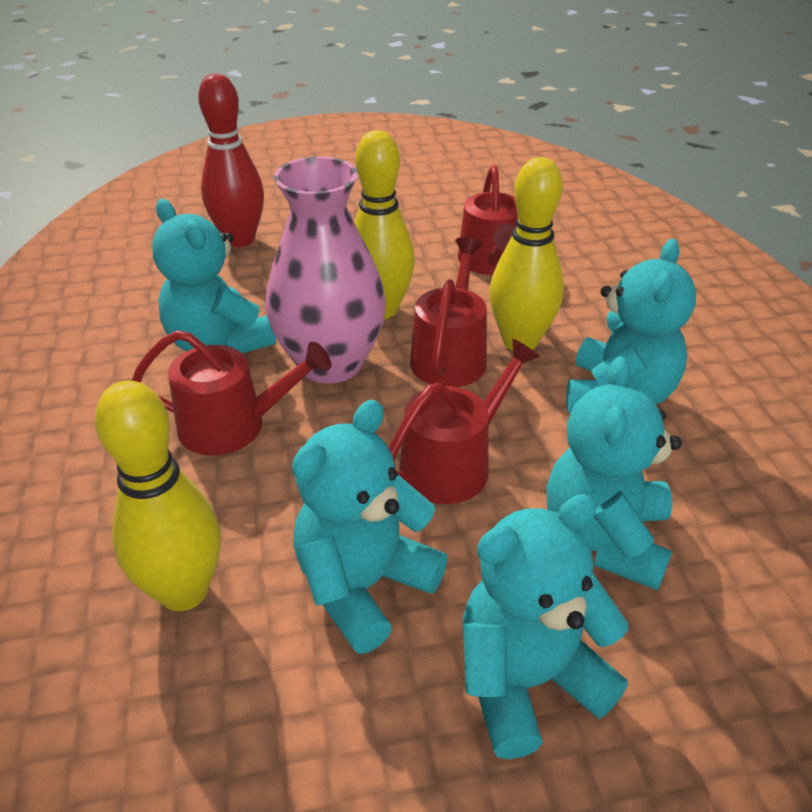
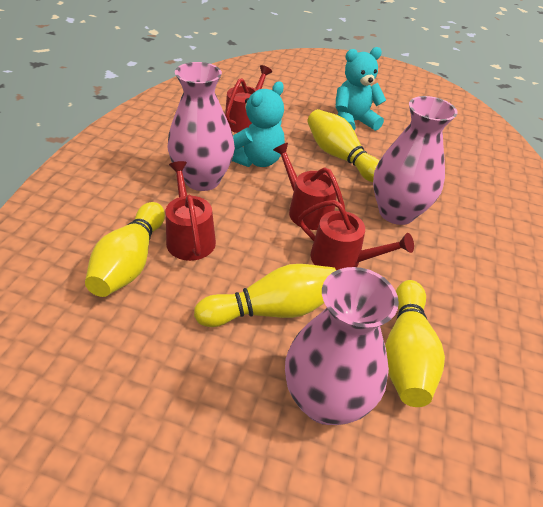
pink vase: [266,156,386,384] = 1 -> [167,62,235,191] [285,267,399,425] [373,96,458,225] = 3
red bowling pin: [198,74,264,247] = 1 -> none = 0
turquoise teddy bear: [152,199,276,353] [292,400,447,654] [463,494,629,759] [547,356,682,591] [566,239,696,412] = 5 -> [232,81,285,167] [336,47,386,131] = 2
yellow bowling pin: [95,381,221,611] [354,130,415,319] [489,157,564,351] = 3 -> [85,202,165,297] [194,264,336,327] [307,109,380,182] [385,280,445,407] = 4

